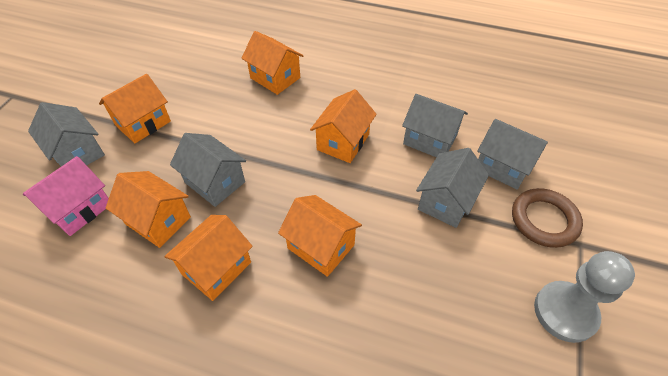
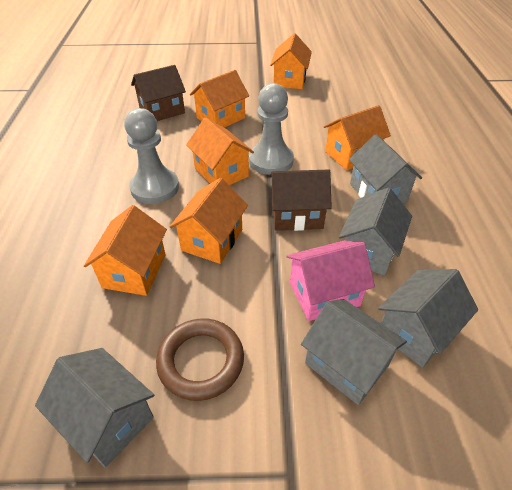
brown house: none = 0 -> [131,65,186,121] [269,170,332,231] = 2
grey pawn: [534,251,635,343] = 1 -> [124,108,179,204] [249,83,294,175] = 2

